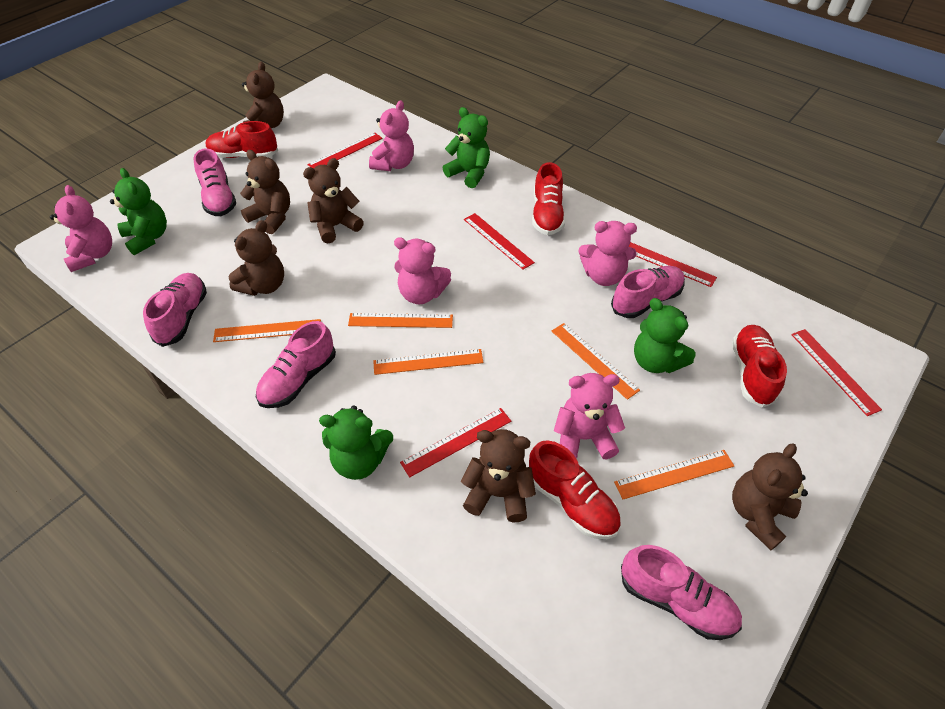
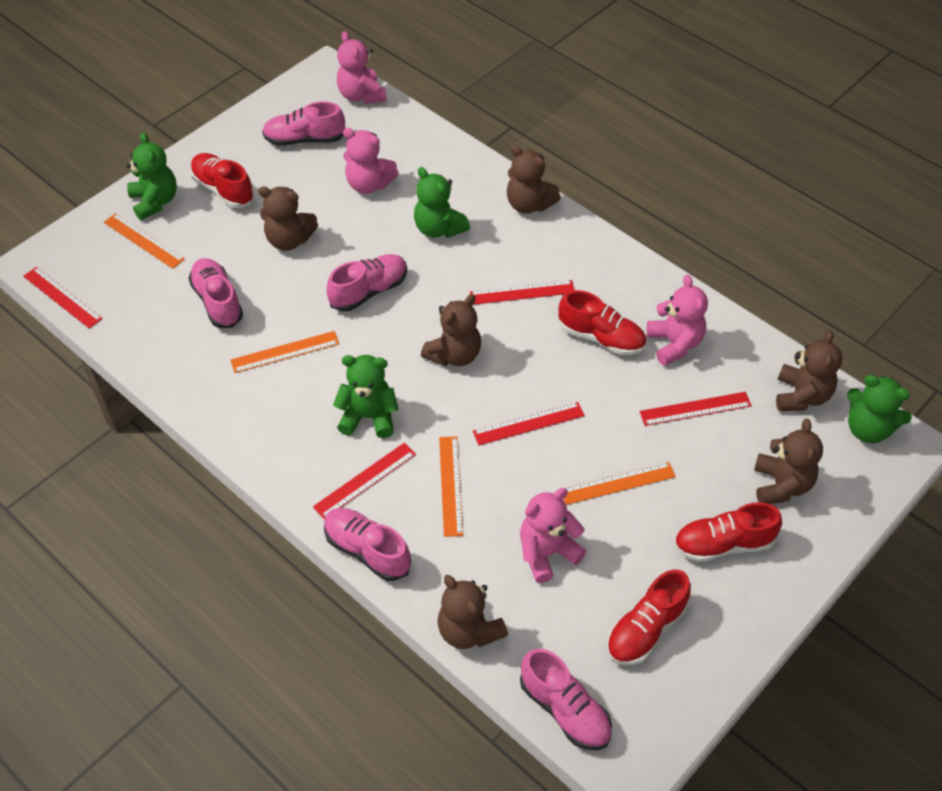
orange ruler: [213,319,321,342] [348,313,453,328] [373,349,484,375] [552,323,640,400] [614,450,734,499] = 5 -> [104,213,185,269] [230,331,339,373] [439,436,463,537] [564,462,676,505] = 4
pink teddy bear: [50,185,112,272] [369,100,414,171] [394,237,451,305] [554,373,625,459] [578,221,637,286] = 5 -> [337,31,387,104] [343,128,399,194] [520,488,586,583] [647,275,708,366] = 4

